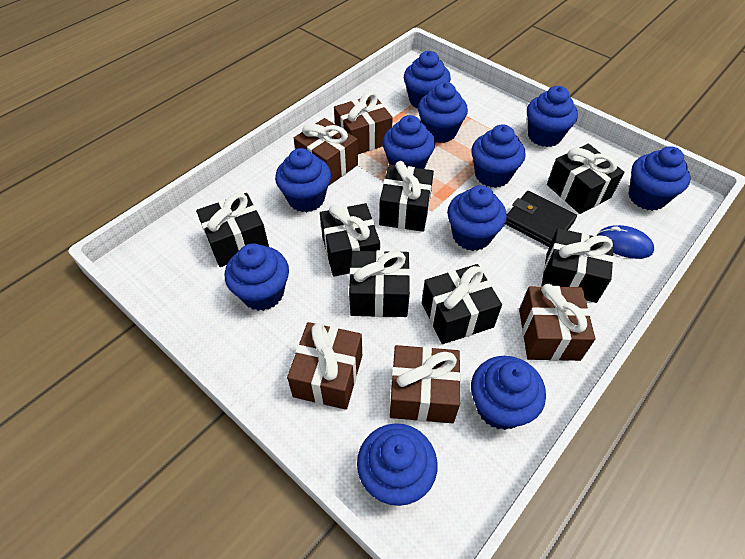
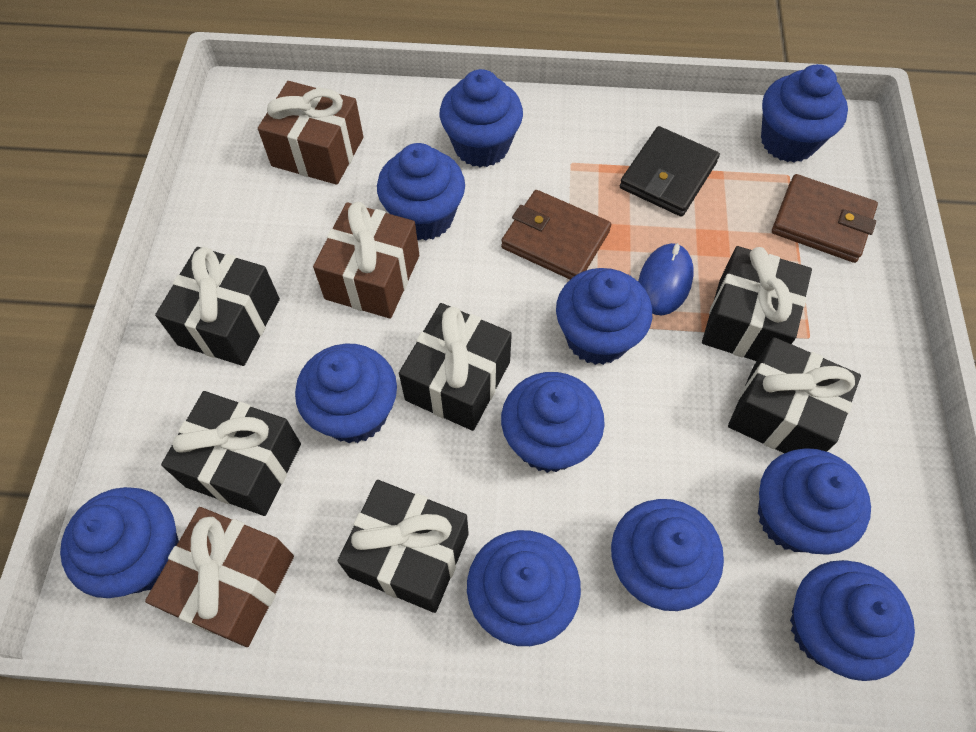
black gift: [196,193,269,267] [320,203,380,277] [349,250,410,317] [379,161,434,232] [422,264,502,344] [542,228,614,303] [547,144,624,214] = 7 -> [155,247,280,366] [161,391,301,516] [338,480,469,613] [399,303,512,431] [702,246,812,361] [728,337,861,453] = 6
brown gift: [287,322,362,410] [294,118,358,186] [334,91,393,154] [390,345,461,423] [519,284,595,361] = 5 -> [145,507,294,647] [258,81,363,185] [313,202,419,319] = 3
brown wallet: none = 0 -> [501,190,611,279] [772,174,878,263] = 2

